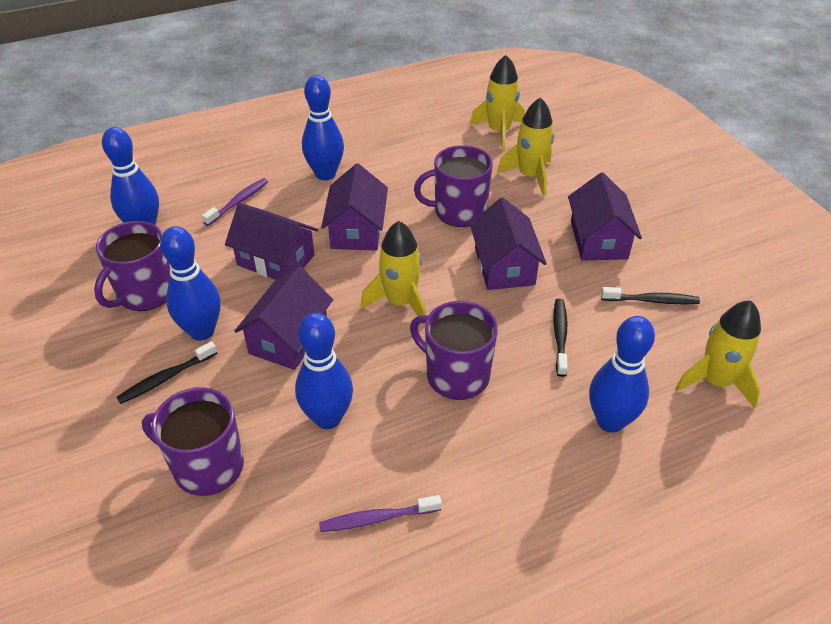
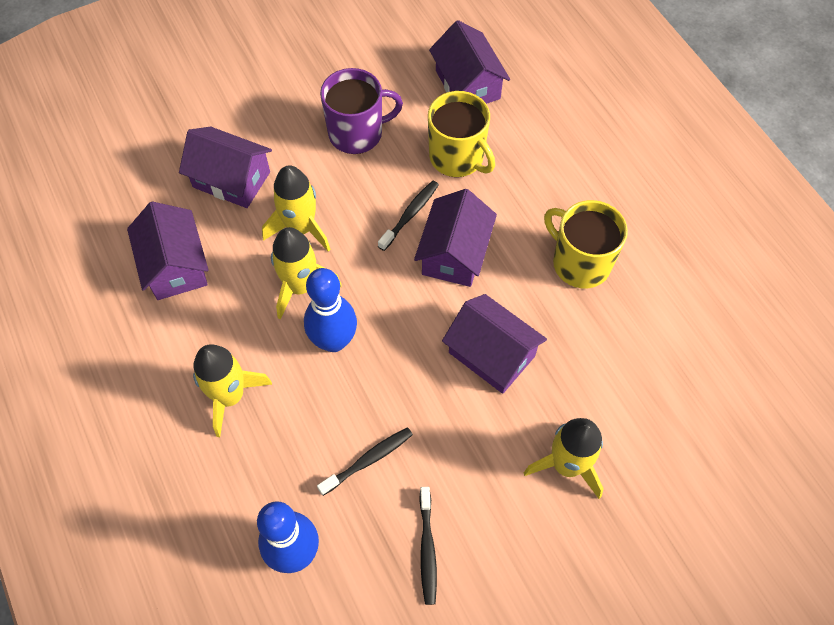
blue bowling pin: [102,127,159,225] [160,226,221,341] [295,313,353,429] [302,75,344,180] [589,316,655,433] = 5 -> [257,501,319,573] [304,268,357,352] = 2
purple mug: [94,221,170,311] [142,387,244,496] [410,301,498,400] [414,145,493,227] = 4 -> [320,68,403,154] = 1
purple toothbrush: [202,178,268,226] [319,495,442,532] = 2 -> none = 0
yellow mug: none = 0 -> [428,91,495,177] [544,200,628,289] = 2

